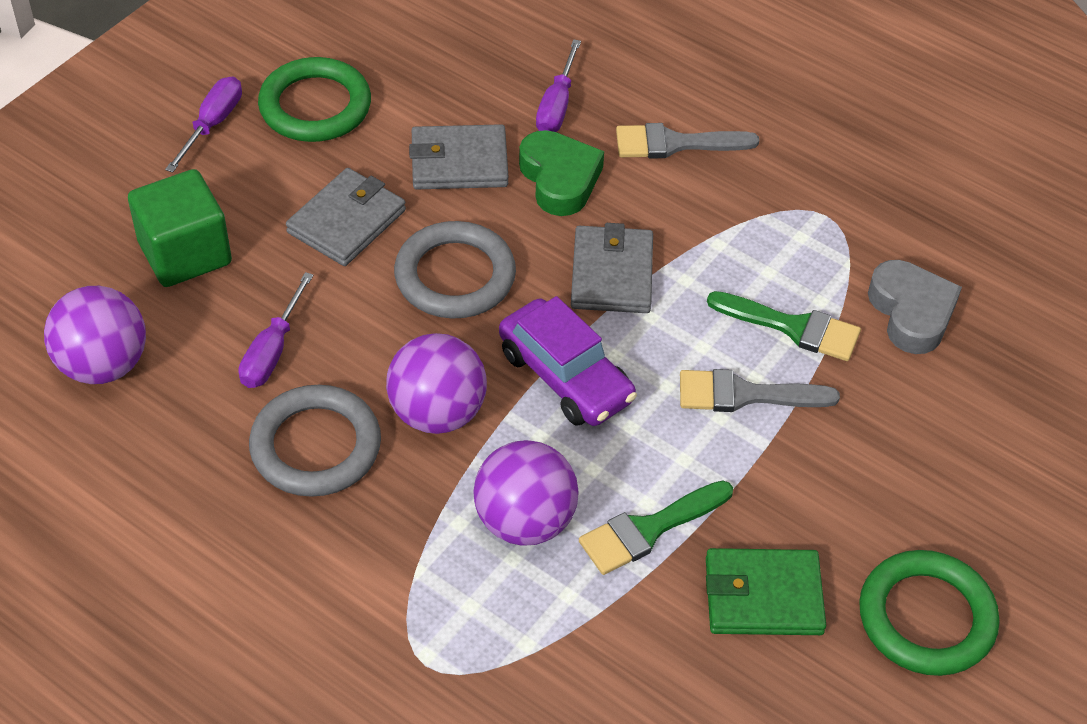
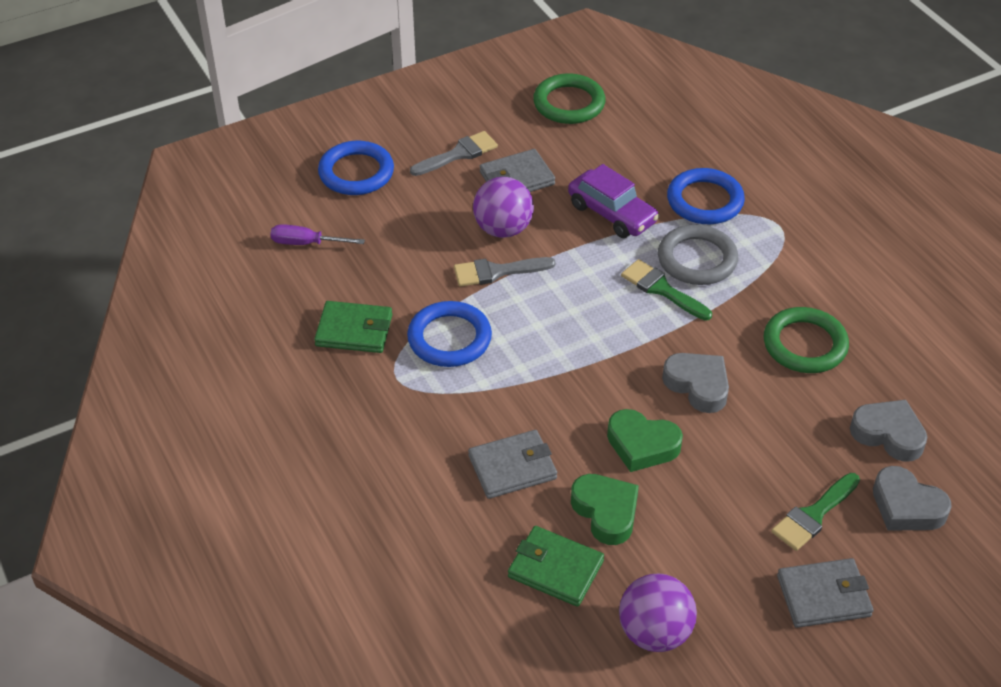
blue ring: none = 0 -> [318,141,394,195] [407,301,492,367] [667,168,745,224] = 3
green cube: [128,169,232,287] = 1 -> none = 0
green heart: [519,130,604,216] = 1 -> [571,474,639,545] [607,409,683,472] = 2
green wallet: [706,548,826,635] = 1 -> [314,301,393,353] [508,526,604,607] = 2
grey heart: [868,260,962,354] = 1 -> [662,353,729,413] [850,400,927,462] [873,466,952,531] = 3
grey ring: [249,385,381,497] [394,221,516,318] = 2 -> [658,225,738,285] = 1
purple ball: [44,286,146,384] [386,333,487,434] [473,440,579,545] = 3 -> [473,177,534,238] [619,574,697,652] = 2
purple screwdriver: [165,76,242,173] [239,272,314,388] [536,39,581,132] = 3 -> [270,224,365,245] = 1

